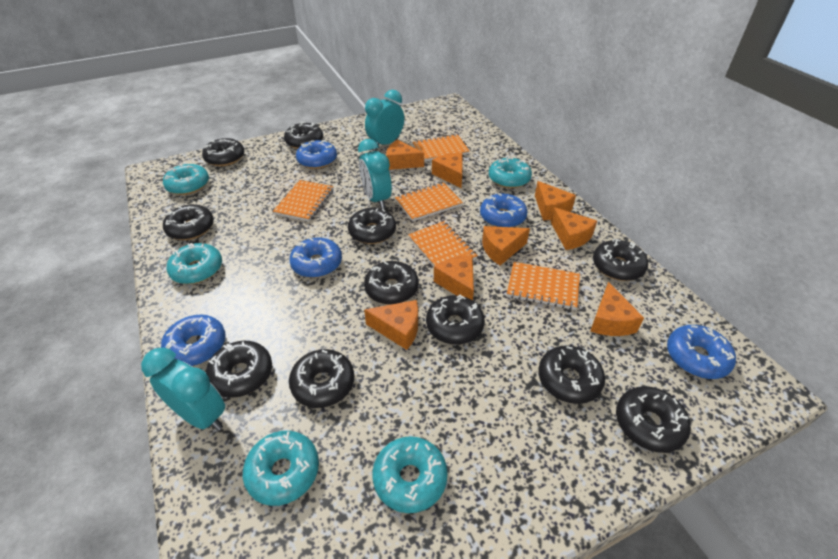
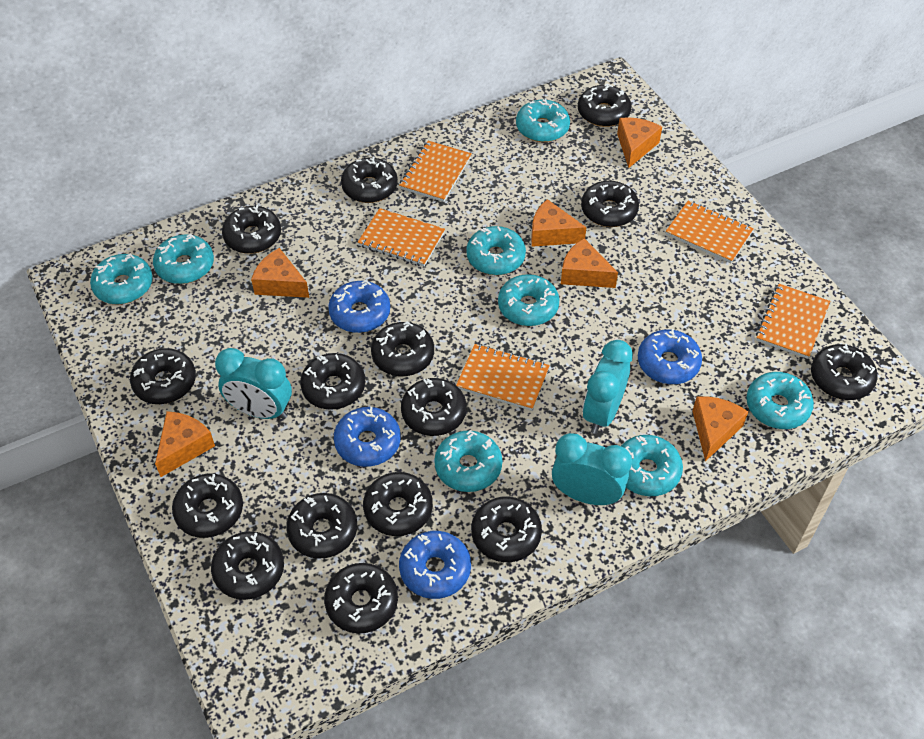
black donut: [163,204,214,240] [202,138,244,166] [206,341,272,398] [284,122,323,149] [289,349,354,408] [348,207,396,244] [364,261,419,305] [426,295,485,345] [538,345,605,404] [593,239,648,281] [616,386,691,453] = 11 -> [130,348,196,404] [172,474,243,538] [211,531,284,600] [222,205,281,254] [286,493,357,559] [300,353,365,410] [324,563,398,633] [341,156,398,203] [363,472,433,536] [371,321,434,376] [401,378,467,436] [471,497,542,562] [578,83,632,127] [581,181,639,227] [811,344,877,400] = 15
blue donut: [161,315,226,366] [289,237,342,278] [296,140,337,169] [480,193,527,227] [667,325,736,379] = 5 -> [328,280,390,333] [334,407,401,467] [399,531,471,599] [638,329,702,384] = 4
orange cheese: [364,300,418,350] [386,140,424,170] [432,153,462,188] [434,255,474,300] [482,226,530,266] [535,181,576,221] [550,207,597,250] [590,282,644,336] = 8 -> [155,411,215,477] [251,248,309,298] [531,199,587,247] [561,238,618,288] [617,117,662,168] [692,396,748,461] = 6
turquoise donut: [163,164,209,195] [167,243,222,284] [243,431,319,506] [372,436,448,513] [489,157,532,188] = 5 -> [90,253,153,304] [153,234,214,284] [434,430,503,492] [466,226,526,275] [498,274,560,326] [516,98,570,142] [621,435,683,496] [746,372,814,429] = 8

